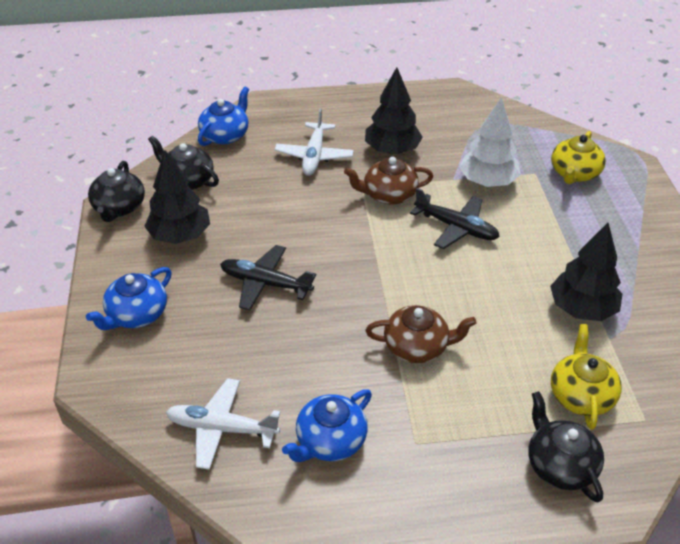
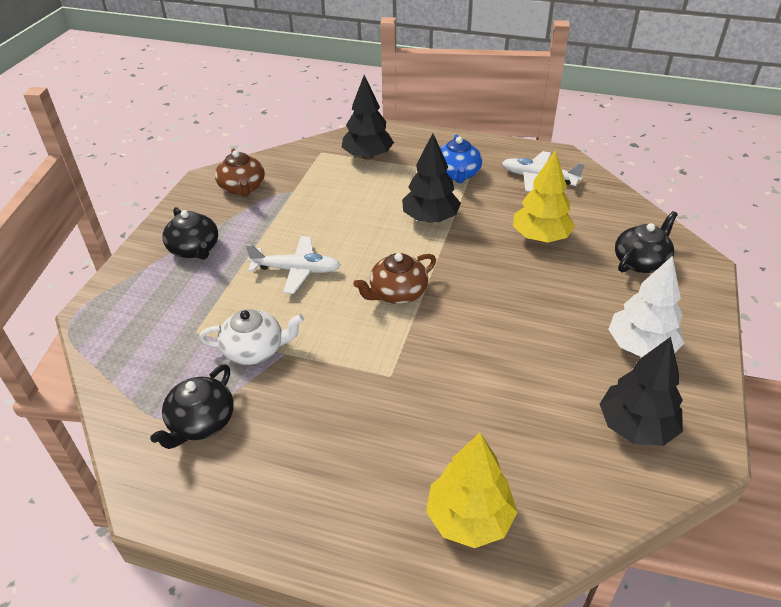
black plane: [220,245,316,310] [410,188,500,249] = 2 -> none = 0
blue teapot: [86,267,172,330] [198,87,249,146] [282,389,372,462] = 3 -> [440,134,482,183] = 1
white teapot: none = 0 -> [199,309,304,365] = 1
yellow teapot: [551,131,606,184] [551,324,622,430] = 2 -> none = 0
yellow tree: none = 0 -> [426,433,517,548] [513,150,575,243] = 2

